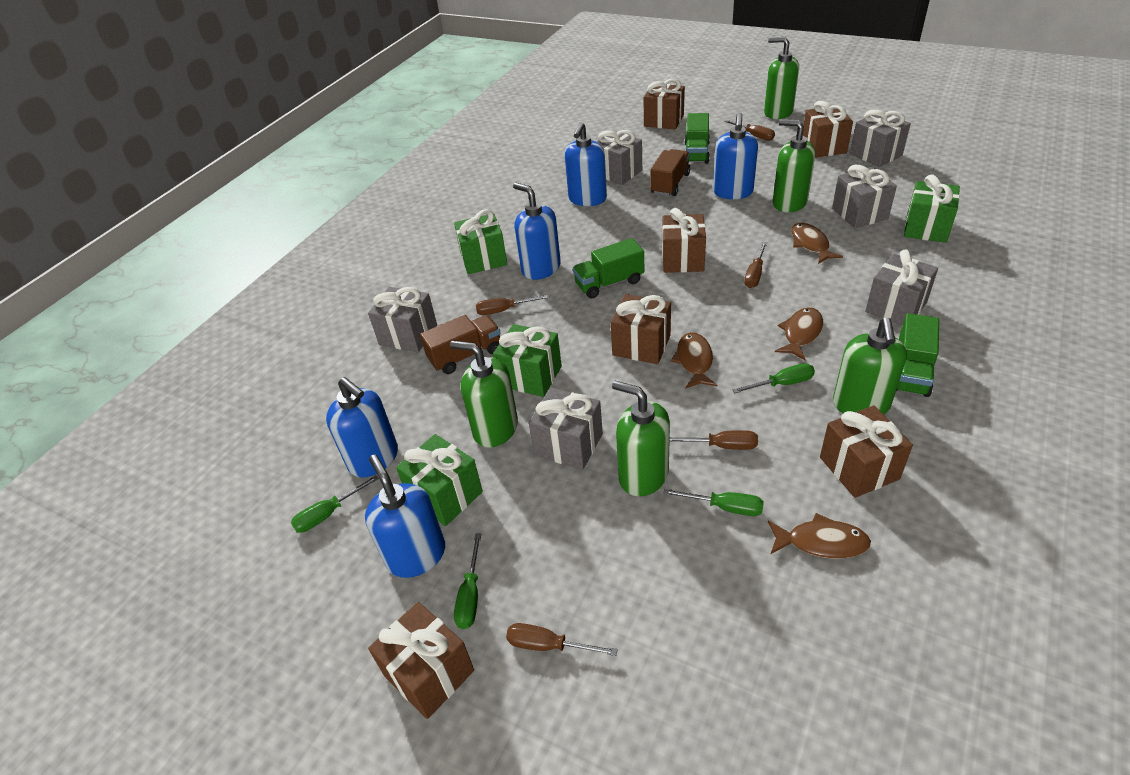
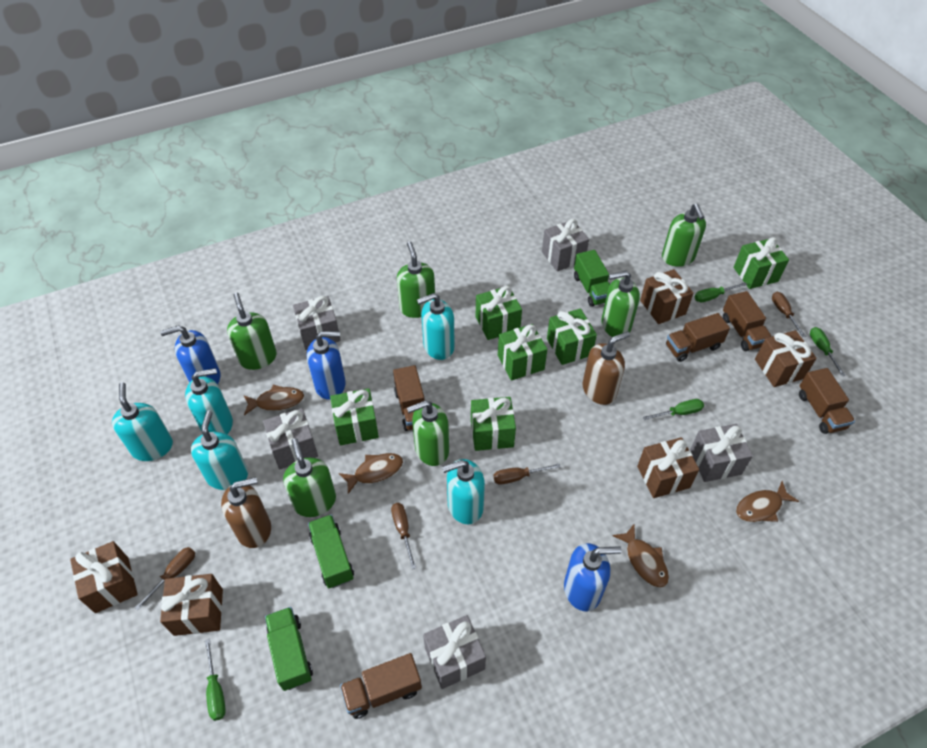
blue soap dispenser: [326,377,398,477] [365,455,445,578] [513,183,561,280] [564,122,607,206] [713,113,758,199] = 5 -> [160,325,221,384] [307,331,346,400] [564,543,622,611] = 3
brown gift: [368,602,474,719] [611,294,671,364] [644,79,685,129] [662,208,706,273] [803,101,853,158] [820,405,913,498] = 6 -> [70,541,138,613] [160,574,223,636] [637,437,699,498] [640,269,693,324] [755,330,817,387] = 5
brown screwdriver: [476,295,549,315] [506,623,618,656] [669,430,758,450] [724,120,775,141] [744,242,767,288] = 5 -> [135,547,195,610] [391,503,416,569] [493,464,560,484] [772,292,806,337] = 4
brown soap dispenser: none = 0 -> [221,477,271,548] [583,331,630,405] = 2
brown truck: [420,315,501,374] [650,149,690,196] = 2 -> [340,653,422,719] [393,365,425,431] [666,313,730,362] [723,291,772,351] [799,368,855,434] = 5
green gift: [396,434,483,526] [454,209,507,274] [493,324,562,397] [904,174,960,243] = 4 -> [330,388,379,445] [471,397,516,451] [476,286,522,340] [498,324,547,381] [547,308,597,365] [733,237,789,289] = 6
green soap dispenser: [450,340,518,448] [612,381,670,496] [764,37,799,119] [773,119,815,212] [833,317,907,415] = 5 -> [227,292,277,370] [283,438,336,517] [397,242,435,318] [407,400,449,466] [601,271,640,337] [662,204,706,267] = 6
grey gift: [368,287,437,352] [529,388,603,470] [597,130,642,185] [832,165,897,228] [850,109,911,167] [865,250,938,326] = 6 -> [263,408,318,470] [293,296,341,350] [423,615,486,689] [542,219,589,271] [690,424,753,482] = 5
turquoise soap dispenser: none = 0 -> [112,382,173,461] [185,368,233,434] [191,410,248,490] [417,293,455,360] [442,459,485,524] = 5

